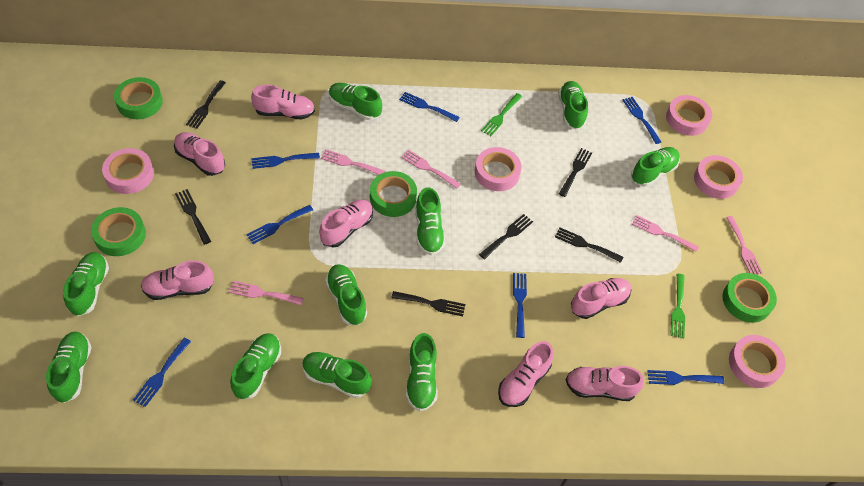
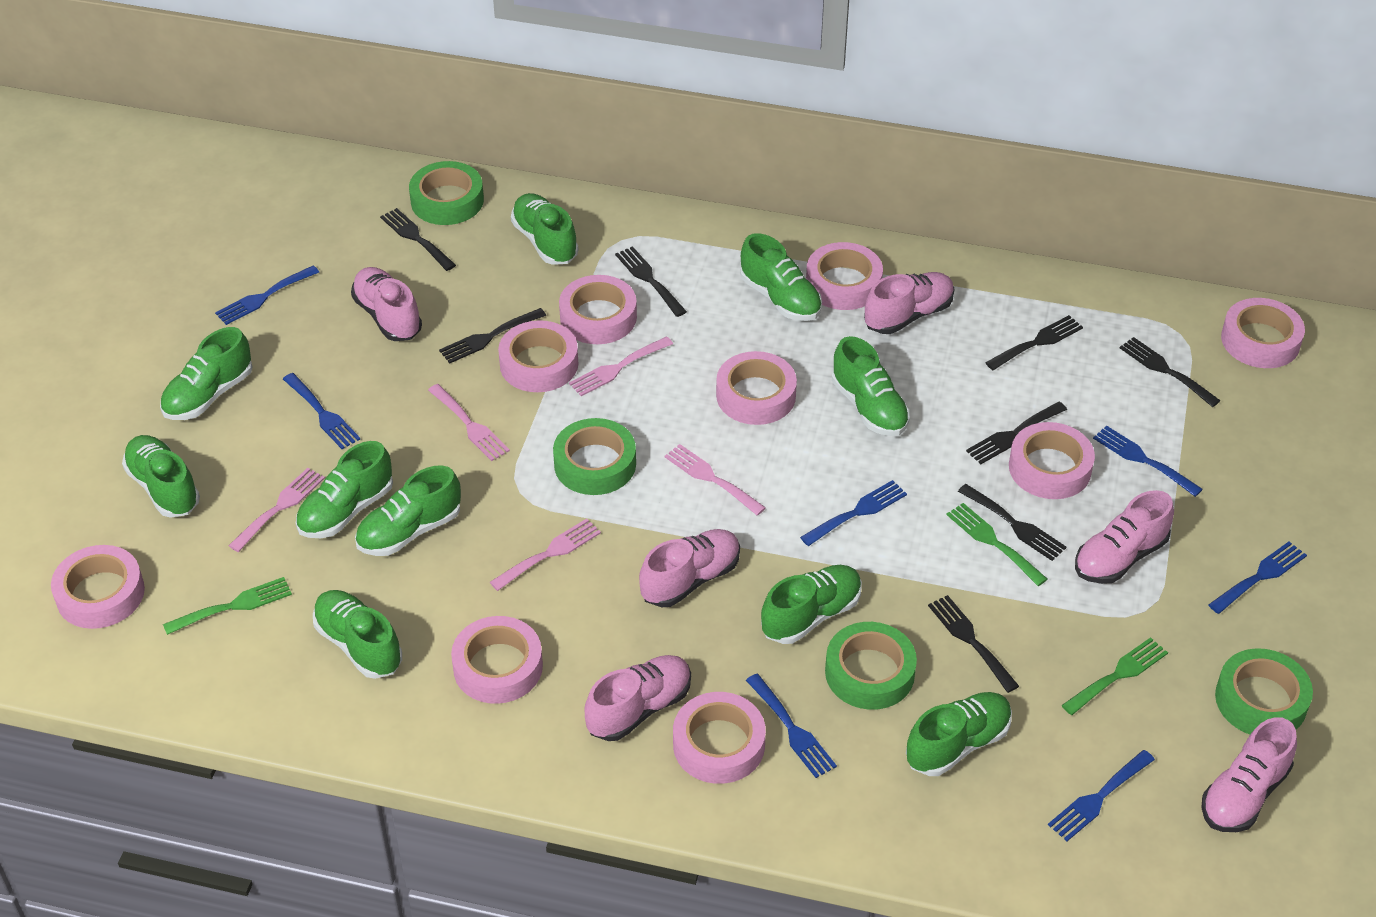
black fork: [175,189,211,245] [186,80,226,129] [391,291,465,316] [479,214,533,259] [555,228,623,263] [559,148,592,197] = 6 -> [380,208,456,271] [439,308,546,364] [615,246,687,317] [928,595,1019,693] [958,484,1066,561] [966,402,1067,465] [985,315,1083,370] [1120,337,1221,407] = 8
green fork: [481,93,522,136] [670,274,685,338] = 2 -> [163,577,292,635] [947,503,1047,586] [1062,637,1168,715] = 3
pink shoe: [141,260,214,300] [174,132,225,176] [251,84,315,120] [319,200,373,247] [498,341,553,407] [566,366,644,401] [571,278,631,319] = 7 -> [351,267,422,341] [585,655,691,741] [639,529,740,607] [864,272,955,334] [1075,490,1174,584] [1201,717,1297,832] = 6
pink tape: [102,148,154,194] [475,147,521,191] [666,95,712,136] [694,155,743,199] [729,335,786,388] = 5 -> [51,545,145,629] [451,616,543,704] [498,320,578,392] [559,275,637,344] [673,692,766,784] [716,351,797,425] [806,242,883,310] [1009,422,1095,499] [1221,298,1305,368] = 9

